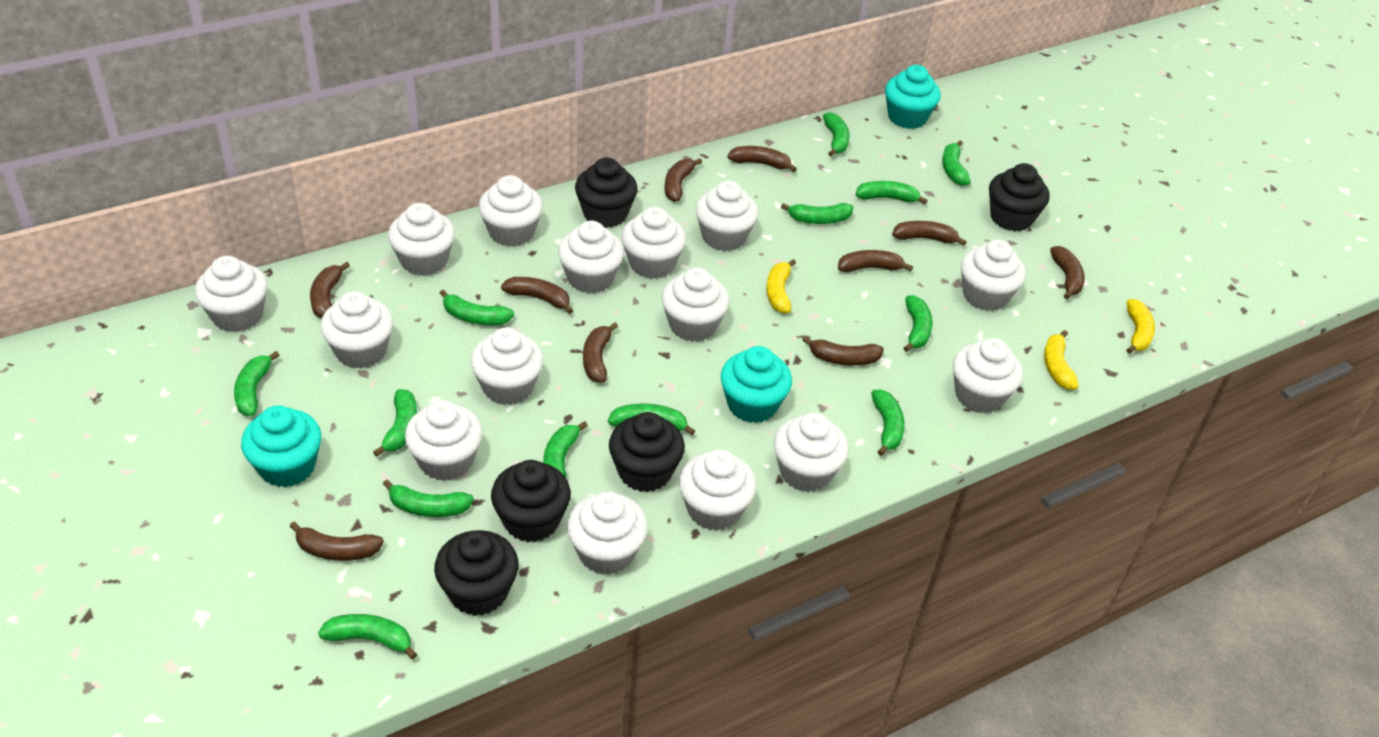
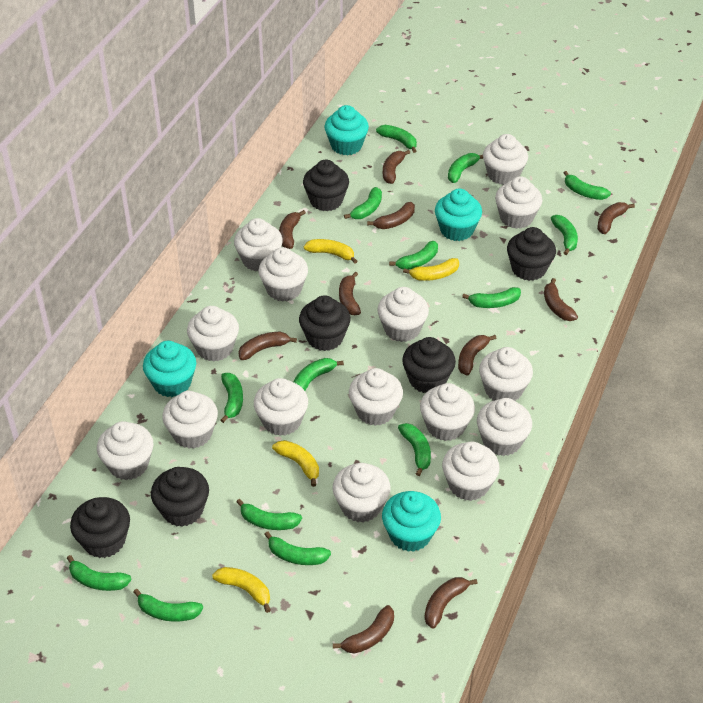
black cupcake: [434,530,519,616] [491,460,571,542] [575,158,638,228] [609,412,685,492] [989,163,1050,231] = 5 -> [70,497,130,558] [151,467,209,527] [299,295,350,351] [303,160,349,211] [402,337,456,393] [507,227,556,281] = 6
green banana: [234,351,280,416] [318,614,417,660] [373,389,417,457] [383,480,474,517] [440,289,514,325] [543,421,588,478] [608,404,695,435] [781,203,853,224] [823,112,849,157] [855,181,927,204] [871,390,905,456] [904,295,933,352] [942,141,971,186] = 13 -> [67,555,132,591] [133,589,203,622] [220,373,243,423] [236,499,302,530] [264,531,331,565] [293,358,344,391] [344,187,382,219] [376,125,417,153] [389,241,438,269] [398,423,431,476] [448,153,483,183] [462,287,521,308] [551,215,578,255] [564,171,611,200] = 14
turquoise cupcake: [241,405,321,487] [721,346,792,423] [885,65,941,129] = 3 -> [143,341,196,397] [324,105,369,155] [382,491,441,552] [435,189,482,241] = 4
yellow banana: [766,259,796,313] [1044,330,1079,390] [1126,299,1155,354] = 3 -> [212,567,271,613] [272,440,319,487] [304,239,357,264] [403,258,459,281] = 4

